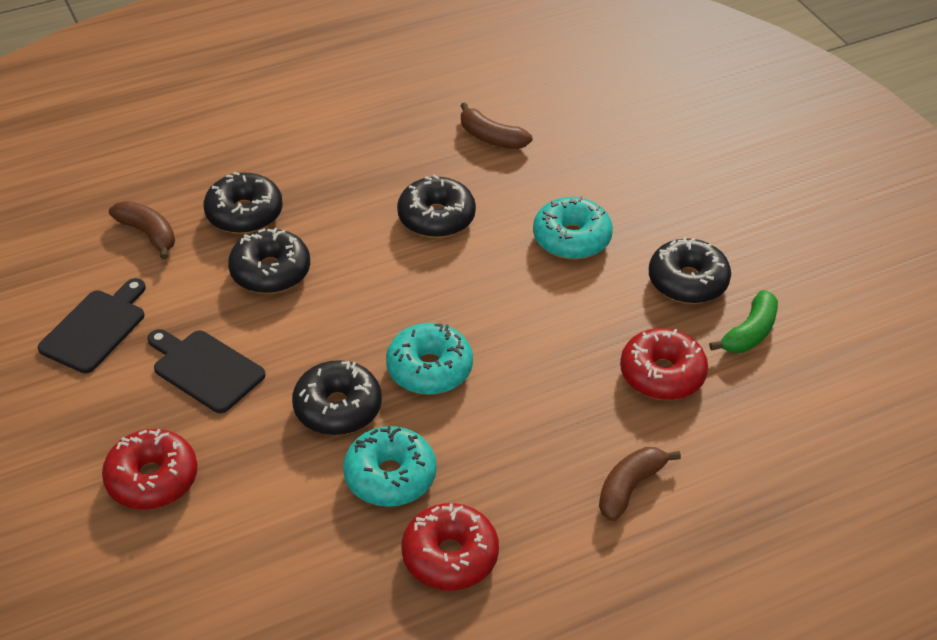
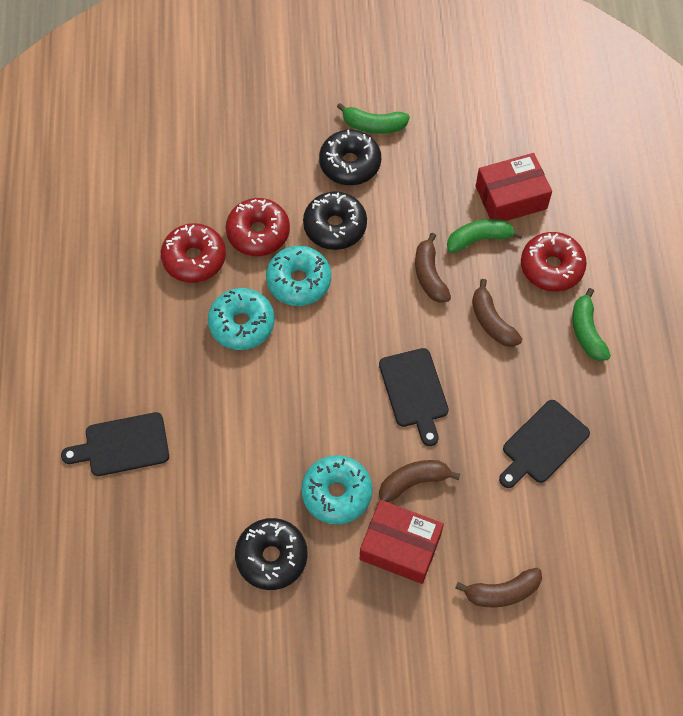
black cutting board: [38,278,146,373] [148,329,266,413] = 2 -> [61,412,169,476] [379,348,449,446] [499,400,590,488] = 3
black donut: [203,172,283,234] [228,228,310,294] [292,360,382,435] [397,175,476,238] [649,237,731,304] = 5 -> [235,518,307,590] [303,191,367,250] [319,130,381,185] = 3
brown banana: [109,201,175,259] [461,102,532,149] [599,447,681,522] = 3 -> [379,460,460,502] [415,233,451,303] [455,568,542,608] [472,279,522,347] = 4
green banana: [709,290,778,353] = 1 -> [337,103,410,134] [447,219,523,253] [572,288,611,361] = 3
red box: none = 0 -> [360,500,444,584] [476,153,552,221] = 2

